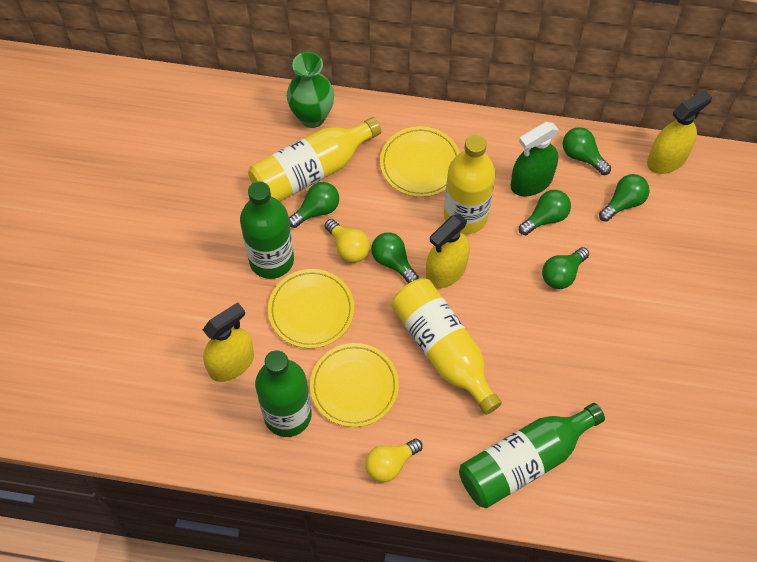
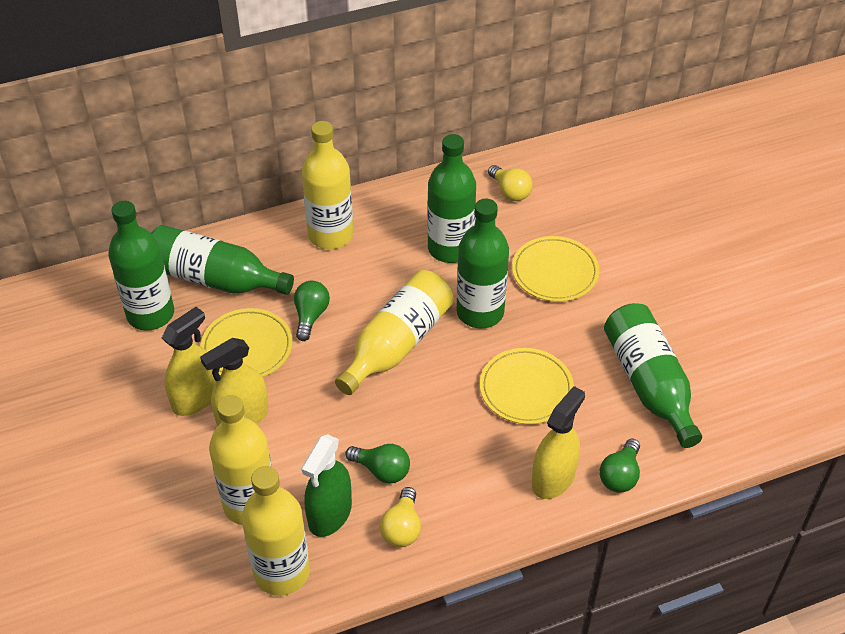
green bottle: [240,181,294,279] [255,350,312,437] [459,403,605,508] = 3 -> [108,201,174,331] [151,225,294,295] [427,134,476,263] [456,199,509,329] [604,303,702,448] = 5
green light bulb: [289,182,339,228] [371,232,419,284] [519,190,571,235] [542,247,589,289] [563,127,611,175] [599,174,650,222] = 6 -> [294,281,330,341] [345,444,410,484] [600,438,640,492] = 3
green vase: [287,52,334,128] = 1 -> none = 0
yellow bottle: [248,117,381,201] [392,278,502,415] [444,134,496,234] = 3 -> [209,395,272,525] [242,466,310,596] [302,121,353,249] [335,270,454,395] = 4

